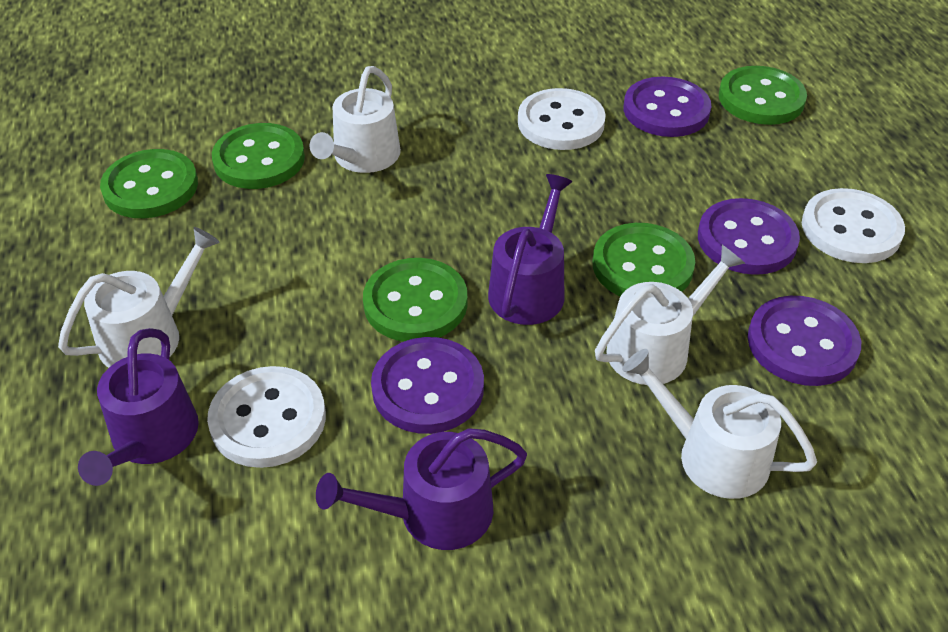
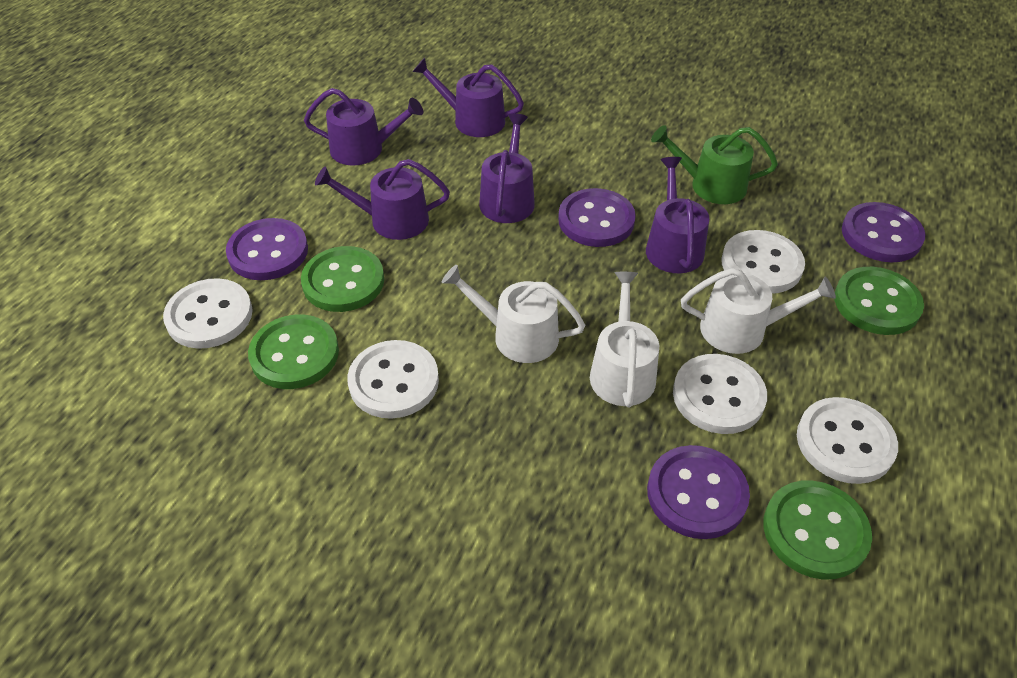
green button: [100,149,198,218] [212,123,305,189] [363,258,468,342] [593,223,695,297] [719,66,807,125] = 5 -> [248,315,339,389] [301,246,384,312] [763,480,872,580] [834,267,924,335] = 4
green watering can: none = 0 -> [651,125,778,204] = 1
purple watering can: [78,328,199,486] [316,428,527,550] [488,174,573,325] = 3 -> [304,88,423,165] [315,159,450,240] [412,58,524,137] [479,113,535,223] [646,157,709,273] = 5
white button: [207,366,326,468] [518,88,606,150] [802,188,905,263] = 3 -> [163,278,253,349] [347,340,439,419] [673,354,767,434] [721,230,805,294] [797,397,898,484] = 5
white watering can: [58,227,220,368] [310,66,401,173] [595,245,745,385] [622,349,817,499] = 4 -> [442,265,585,363] [590,272,659,407] [681,268,836,354] = 3

